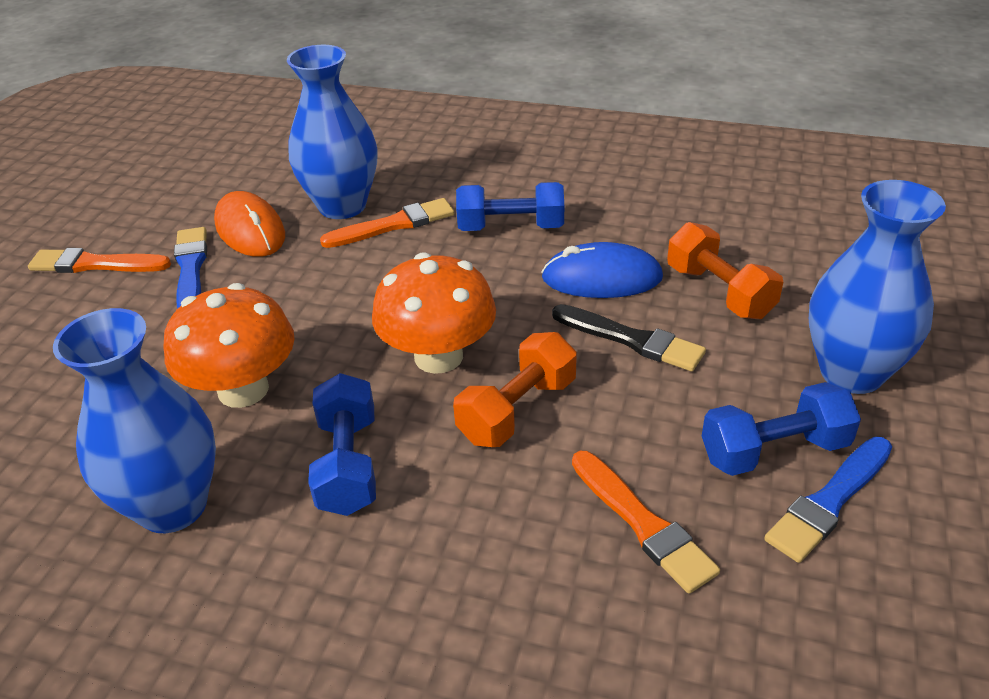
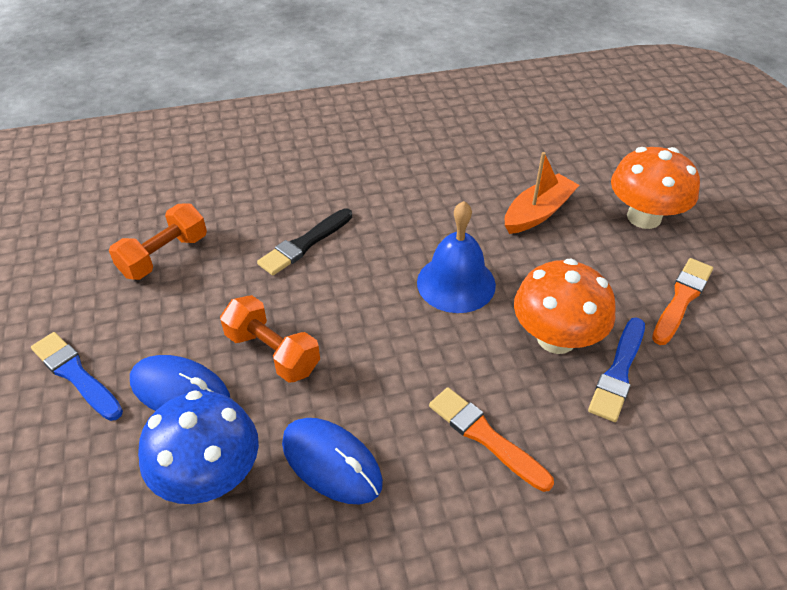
blue bell: none = 0 -> [417,201,496,313] = 1
blue dumbbell: [308,373,376,516] [456,182,564,231] [702,382,861,476] = 3 -> none = 0
blue mouse: [541,242,663,298] = 1 -> [130,355,230,411] [282,418,383,505] = 2
blue mushroom: none = 0 -> [138,390,259,504] = 1
blue vase: [53,308,216,533] [287,45,377,219] [809,180,946,394] = 3 -> none = 0
orange boat: none = 0 -> [505,152,579,234] = 1
orange brush: [28,248,171,273] [320,198,454,248] [572,451,720,594] = 3 -> [429,387,554,492] [652,258,713,345] = 2
orange mouse: [214,191,285,257] = 1 -> none = 0

